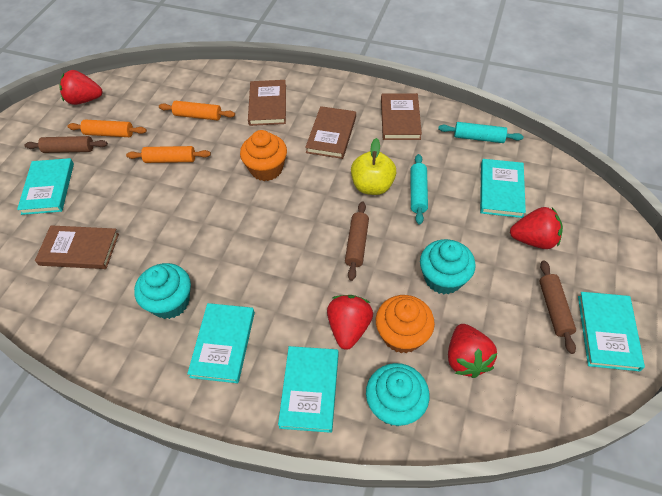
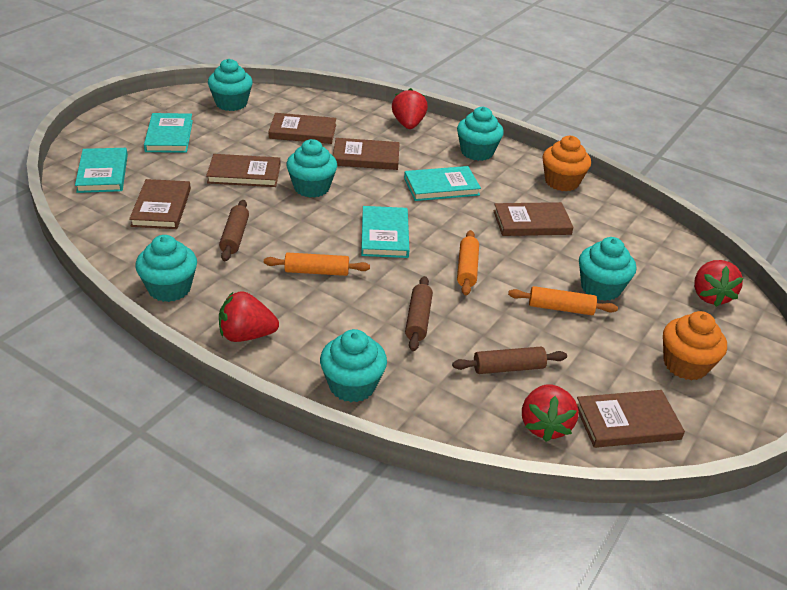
brown book: [35,225,119,269] [248,80,286,126] [305,106,356,159] [381,93,422,140] = 4 -> [129,179,191,229] [206,154,280,187] [269,113,336,144] [333,138,400,170] [493,202,574,236] [577,390,685,448] = 6
turquoise book: [17,158,74,215] [187,303,255,383] [278,346,339,433] [480,159,526,218] [578,292,645,371] = 5 -> [75,148,128,193] [144,113,193,153] [361,206,409,258] [404,166,481,201] = 4
turquoise cupcake: [134,263,191,319] [366,363,430,426] [420,239,476,294] = 3 -> [135,235,197,302] [208,59,253,111] [286,139,337,198] [320,329,387,402] [457,107,504,161] [579,237,636,301] = 6
turquoise rolling pin: [411,154,428,225] [438,122,524,143] = 2 -> none = 0
yellow apple: [351,138,396,195] = 1 -> none = 0

